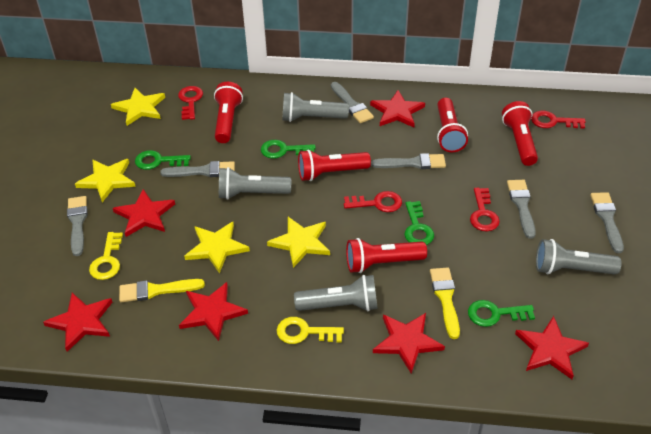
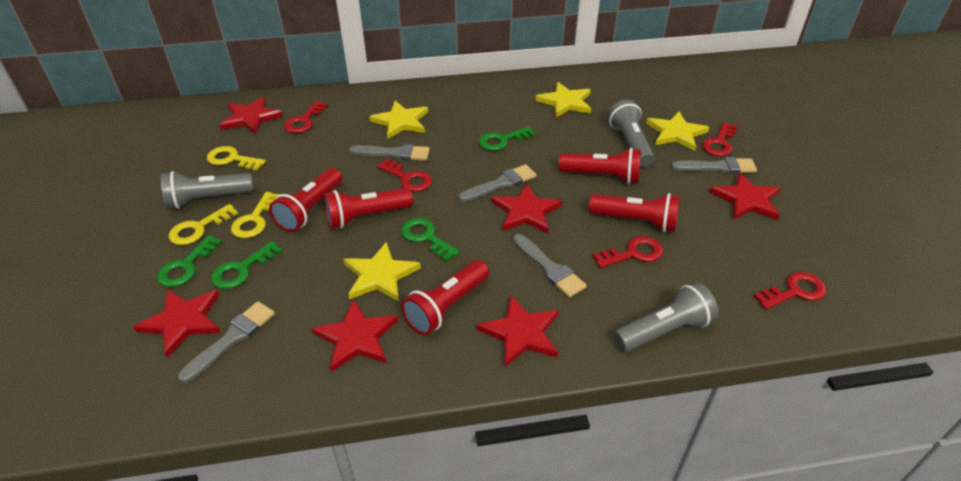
grey brush: [67,196,88,256] [160,161,235,177] [331,82,374,123] [371,153,446,169] [507,180,536,239] [590,192,624,253] = 6 -> [178,301,275,383] [349,144,430,161] [458,164,537,202] [513,234,587,298] [671,157,757,174] = 5
grey flashlight: [219,167,291,200] [282,92,349,122] [294,275,378,311] [536,239,622,275] = 4 -> [161,171,254,209] [608,100,654,167] [613,282,719,352] = 3
red key: [178,86,203,120] [344,191,402,212] [470,188,500,231] [531,111,586,129] = 4 -> [284,101,328,133] [377,158,432,192] [592,236,663,268] [702,122,737,156] [754,272,826,309] = 5
yellow brush: [119,279,205,302] [430,268,460,339] = 2 -> none = 0
yellow key: [89,232,123,280] [277,317,344,344] = 2 -> [169,204,238,245] [207,146,266,171] [231,192,280,238] = 3

